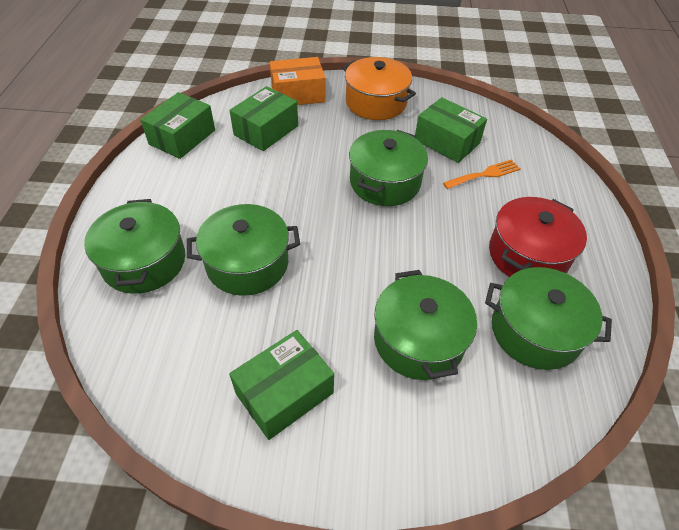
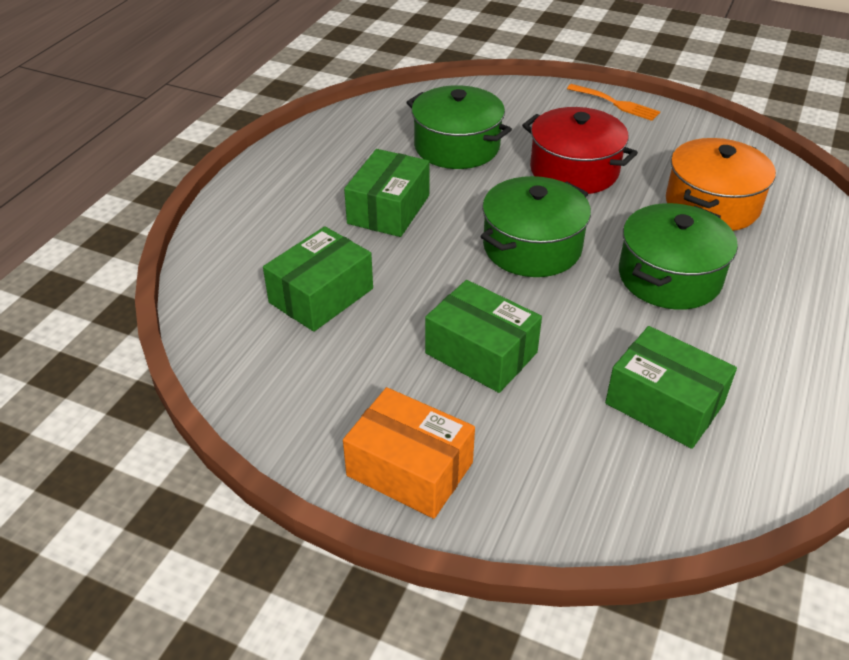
green pot: [84,199,185,294] [187,204,300,296] [349,130,428,206] [374,270,477,380] [485,267,612,370] = 5 -> [406,85,512,169] [480,176,591,277] [619,203,738,310] = 3

